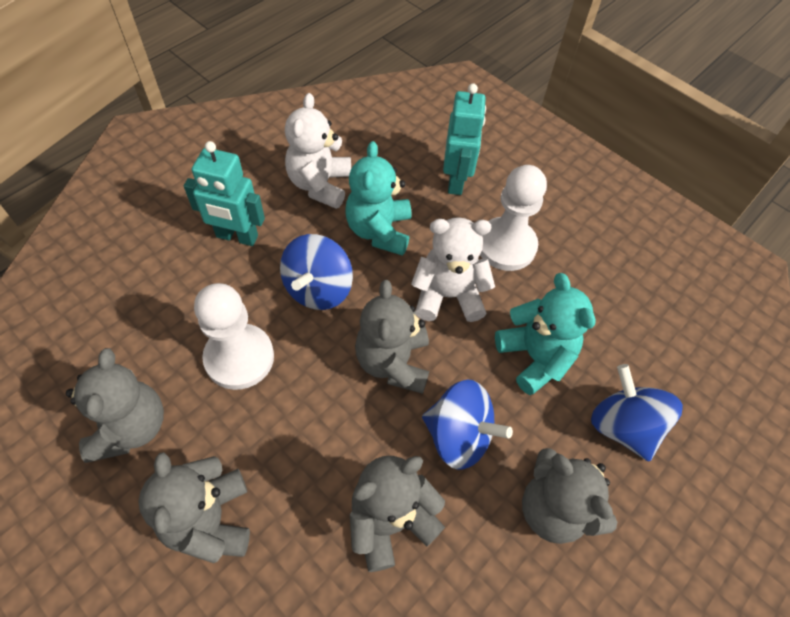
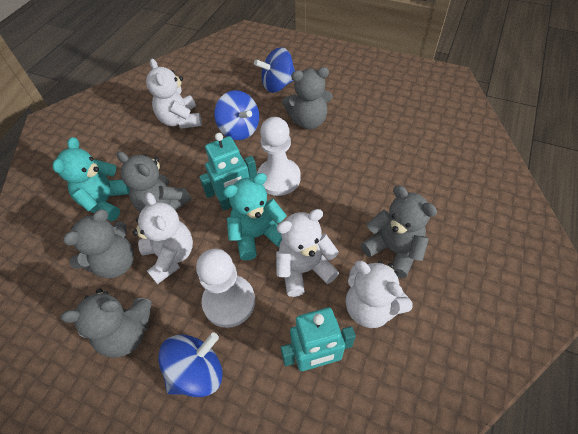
white teddy bear: [285,93,351,209] [411,217,495,322] = 2 -> [132,192,193,284] [146,59,202,129] [276,209,339,297] [346,261,413,328] = 4

